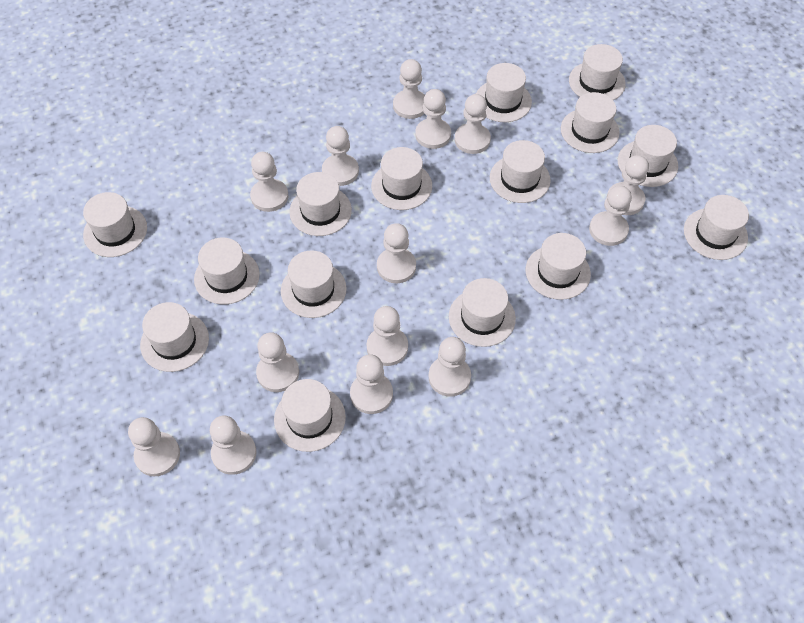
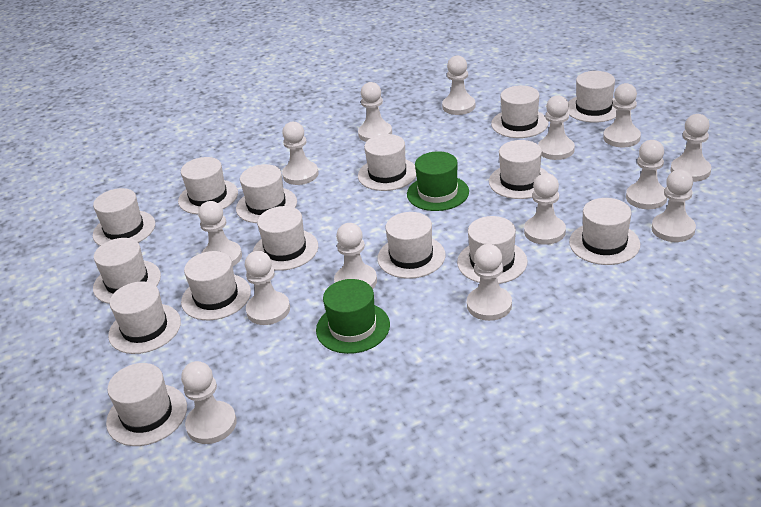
green hat: none = 0 -> [316,279,390,354] [407,151,469,211] = 2

